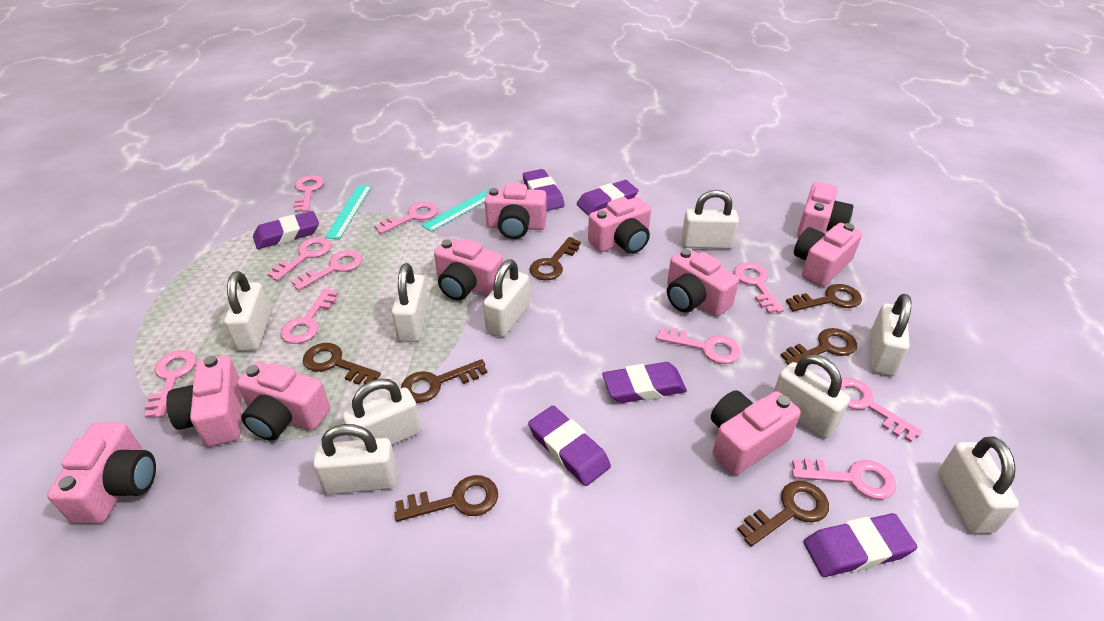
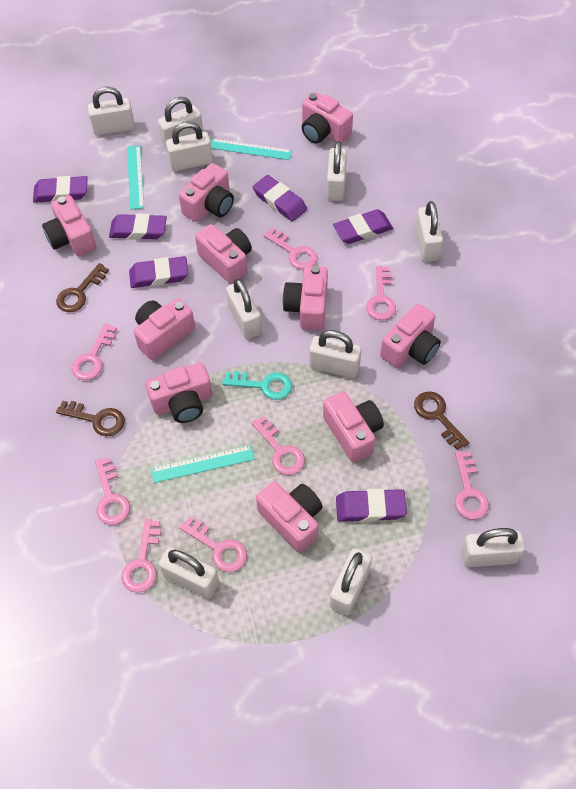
brown key: [303,343,381,385] [394,475,498,522] [401,359,487,403] [529,237,581,280] [737,481,829,547] [780,328,857,365] [786,284,862,311] = 7 -> [56,263,109,312] [56,401,125,436] [414,392,469,450] = 3
pink key: [144,350,196,418] [267,237,331,281] [280,288,339,344] [291,250,363,291] [294,175,324,212] [374,202,438,234] [656,327,741,364] [734,262,784,314] [792,458,896,499] [840,378,922,442] = 10 -> [71,323,117,380] [95,458,130,525] [121,518,161,593] [179,516,247,572] [252,416,305,475] [263,228,318,269] [366,266,396,320] [455,451,489,520] = 8
turquoise key: none = 0 -> [222,371,292,400] = 1
turquoise ruler: [325,185,372,239] [421,187,492,232] = 2 -> [127,145,144,210] [151,445,254,483] [211,138,292,160] = 3
white padlock: [224,271,271,351] [313,424,397,494] [342,379,421,445] [391,263,428,342] [483,259,530,337] [682,190,739,249] [774,354,850,438] [870,294,911,376] [938,437,1019,534] = 9 -> [88,87,135,136] [158,97,203,149] [159,547,219,599] [166,122,213,171] [226,279,262,339] [309,330,361,378] [327,141,347,201] [330,548,372,615] [415,201,443,262] [461,528,525,567] = 10

